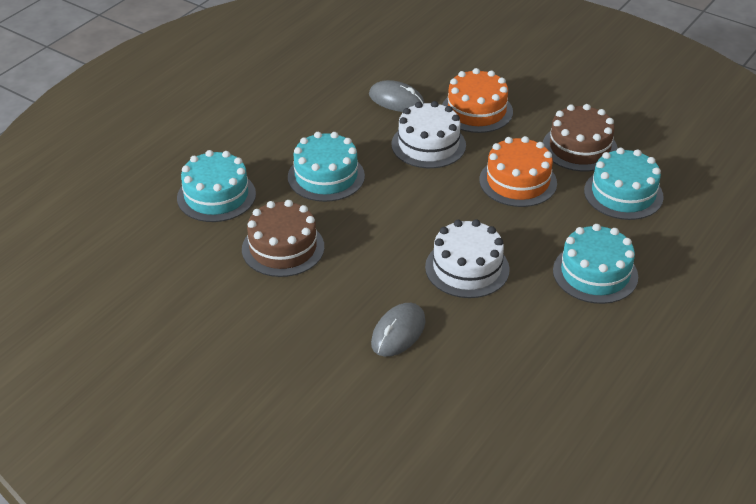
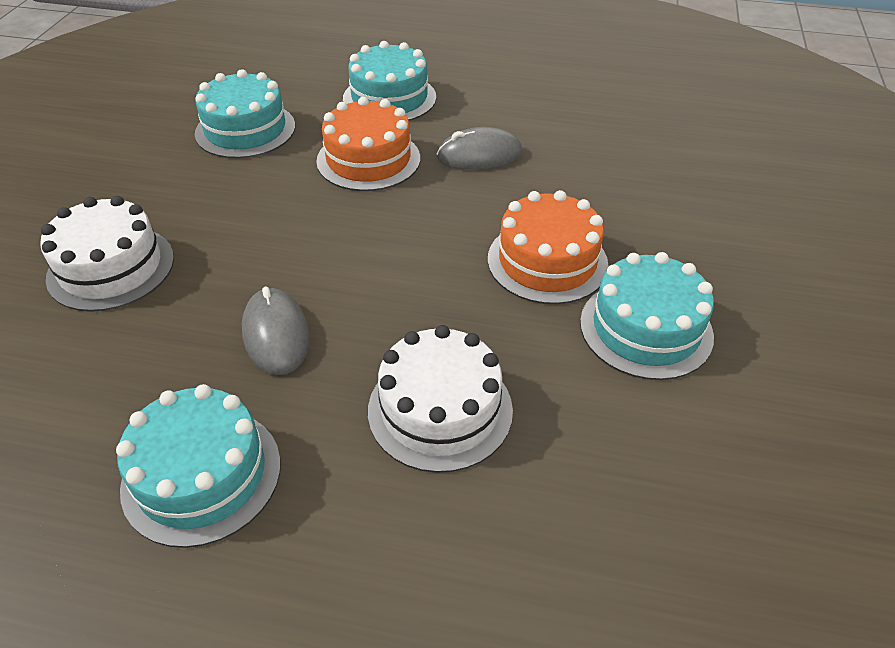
brown cake: [242,200,324,277] [543,104,618,171] = 2 -> none = 0

